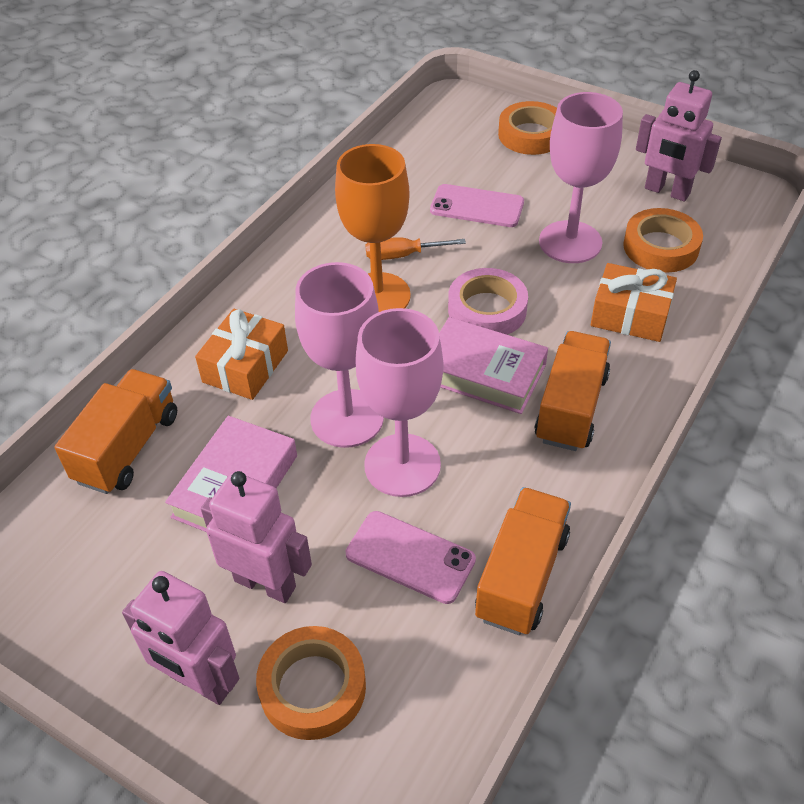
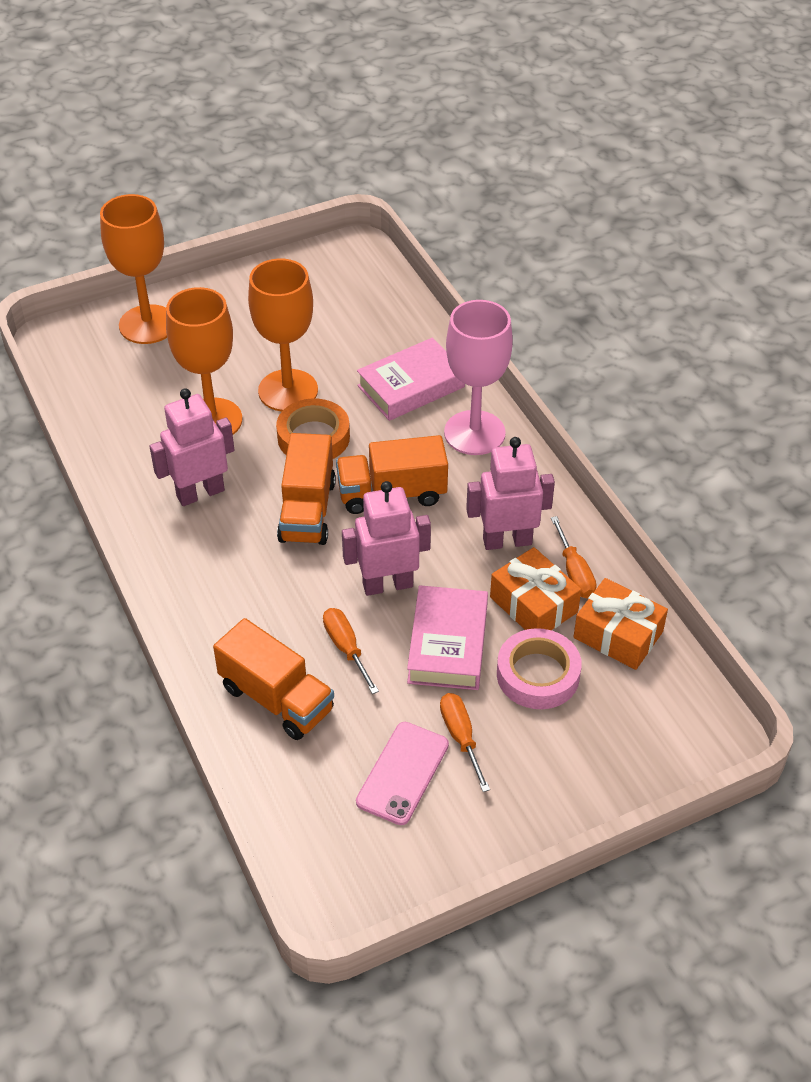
orange goblet: [335,144,411,312] = 1 -> [100,194,167,344] [166,287,242,435] [248,259,318,411] = 3
orange screwdriver: [366,237,466,260] = 1 -> [323,608,379,694] [440,693,490,792] [551,516,597,598] = 3
orange tape: [256,626,366,740] [498,101,557,155] [623,208,703,272] = 3 -> [276,398,350,459] = 1
pink goblet: [295,262,384,448] [355,308,443,497] [539,92,623,263] = 3 -> [444,300,513,455] = 1
pink phone: [346,511,476,604] [430,184,524,227] = 2 -> [356,722,449,825] = 1

